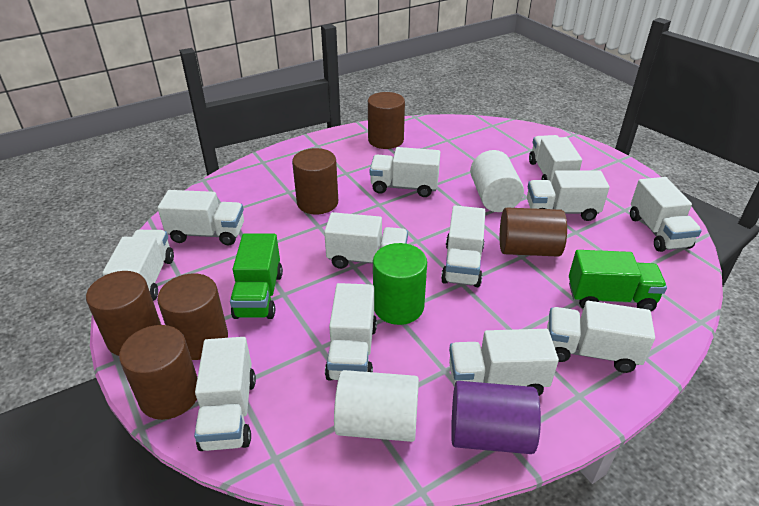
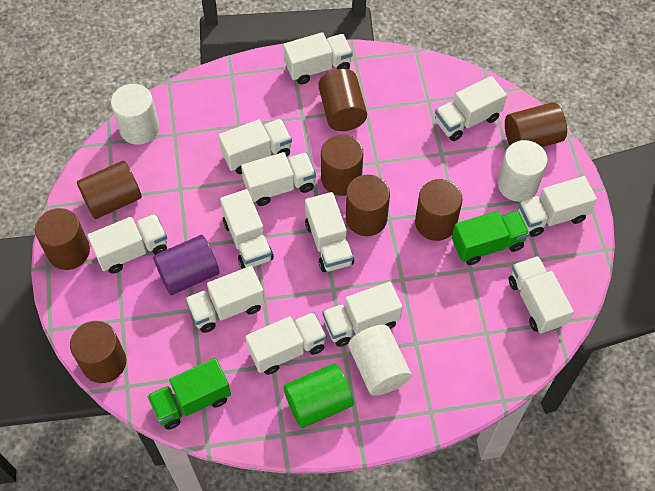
brown cylinder: [86,271,161,356] [119,325,197,420] [157,273,228,360] [292,148,338,214] [368,92,405,149] [500,208,567,257] = 6 -> [35,208,90,270] [70,321,126,383] [77,161,142,219] [318,69,367,131] [321,134,363,196] [346,175,390,236] [415,179,463,241] [505,102,567,147] = 8
white cylinder: [334,370,419,442] [470,150,524,212] = 2 -> [111,84,159,145] [348,325,412,396] [497,140,548,202] = 3

